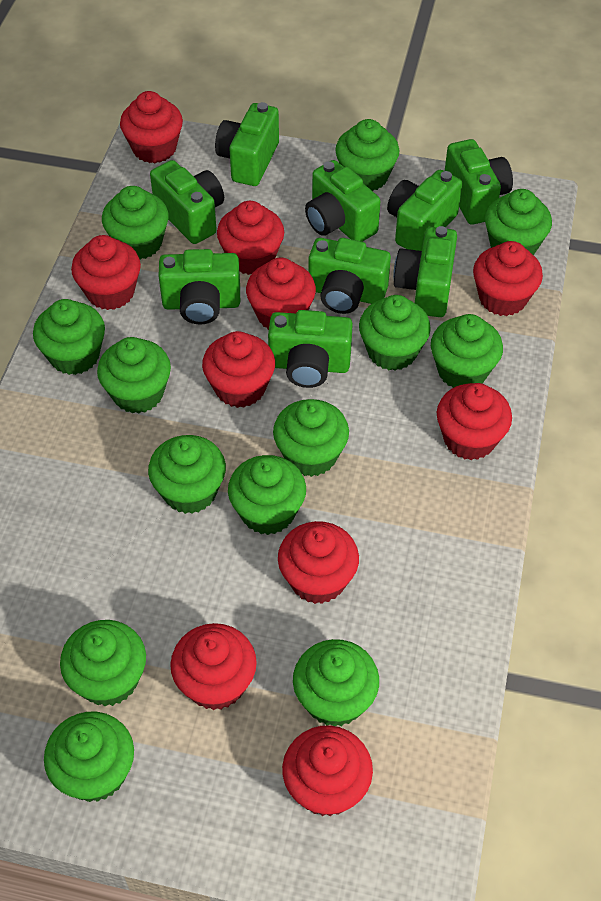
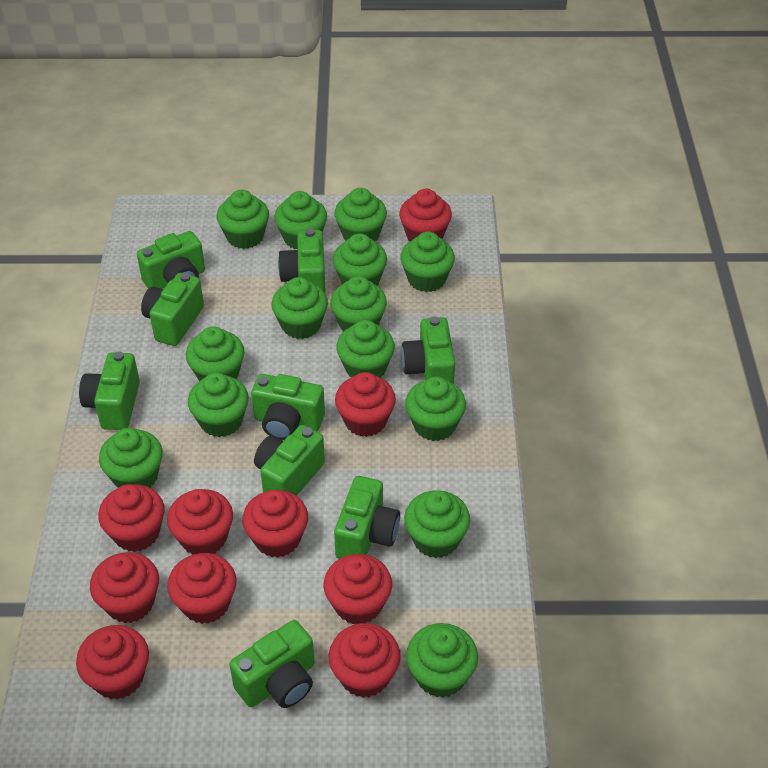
green cupcake: [33,299,105,375] [44,712,134,802] [60,620,146,706] [97,337,171,414] [102,186,169,260] [148,435,226,514] [228,455,306,535] [273,399,349,477] [293,639,379,726] [335,119,399,191] [359,295,431,371] [431,314,503,388] [485,189,552,255] = 13 -> [99,428,163,488] [186,326,245,381] [188,373,249,437] [216,190,269,249] [271,277,328,339] [274,191,327,250] [330,276,387,332] [333,233,387,286] [334,188,387,241] [336,320,395,378] [400,232,455,292] [404,490,470,558] [405,376,466,441] [406,623,478,698] = 14

